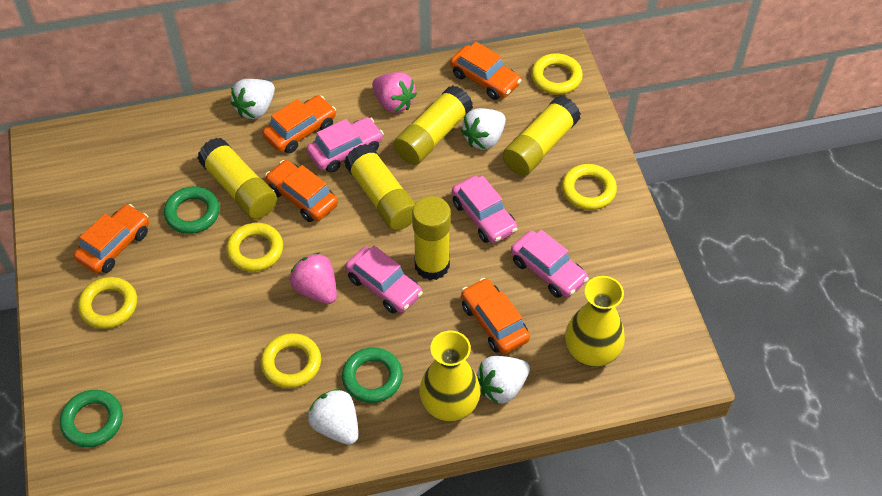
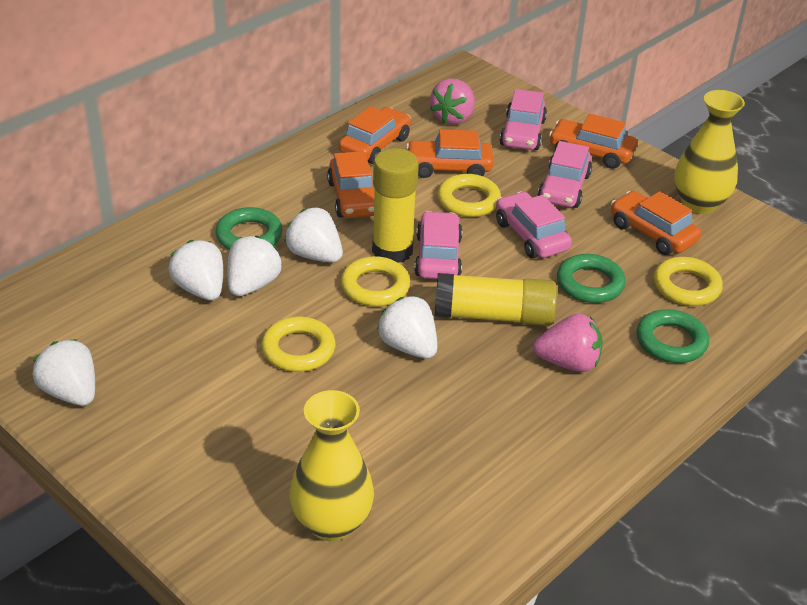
white strawberry: [231,79,275,119] [308,388,359,445] [461,108,506,150] [477,356,530,404] = 4 -> [32,339,95,406] [169,240,223,300] [227,236,282,296] [284,207,343,263] [377,296,437,359] = 5
yellow glue stick: [198,138,277,219] [344,144,416,231] [394,85,473,165] [412,196,451,280] [503,96,581,176] = 5 -> [372,148,419,263] [435,273,557,326] = 2
yellow ring: [78,277,137,329] [226,223,283,272] [261,333,321,388] [531,53,583,95] [562,164,617,210] = 5 -> [261,317,335,372] [341,256,410,307] [438,174,501,217] [654,257,723,306] = 4

